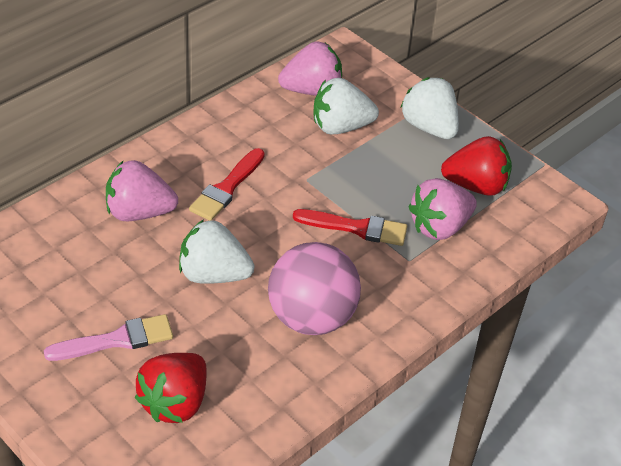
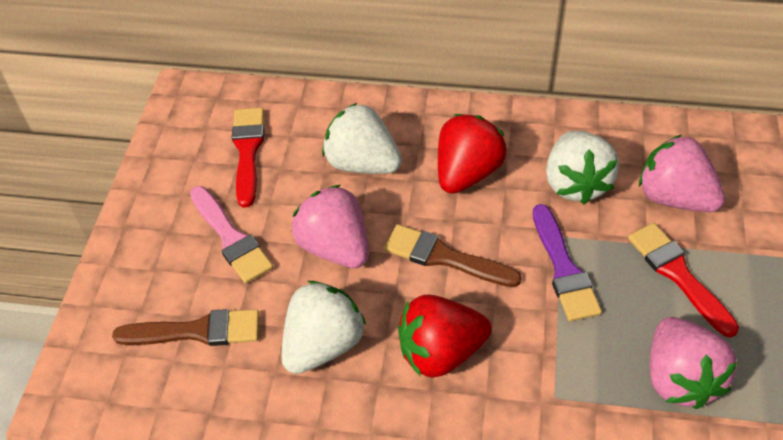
brown brush: none = 0 -> [112,309,259,346] [384,224,522,287] = 2
pink ball: [268,242,361,335] = 1 -> none = 0
purple brush: none = 0 -> [533,204,602,321] = 1

